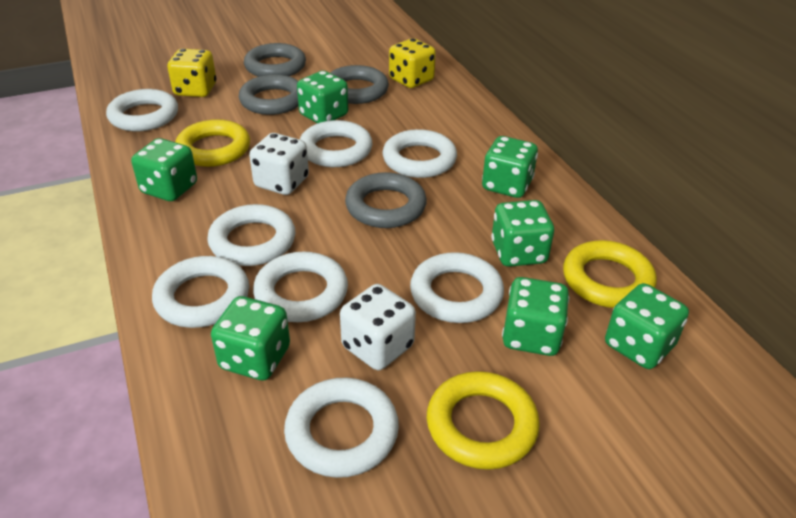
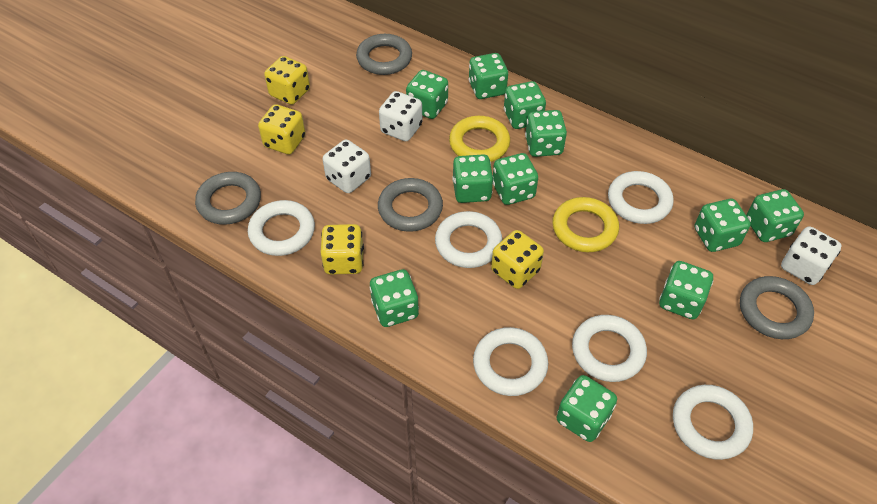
green dice: [131,138,197,201] [211,296,290,380] [297,71,348,123] [482,136,538,198] [491,200,554,267] [502,277,569,356] [605,283,689,369] = 7 -> [370,269,419,327] [406,70,448,119] [452,154,494,203] [469,53,508,99] [493,153,538,205] [504,81,546,129] [525,110,567,157] [556,375,617,442] [659,261,713,319] [695,199,751,252] [746,189,804,242] = 11
white dice: [249,133,309,195] [340,284,416,370] = 2 -> [323,140,371,193] [379,91,423,141] [781,226,842,285] = 3
white ring: [106,89,178,131] [152,256,249,328] [207,204,295,266] [253,252,348,322] [284,378,399,478] [300,120,372,167] [383,129,457,178] [410,252,504,323] = 8 -> [248,200,315,256] [435,211,502,268] [473,327,548,396] [572,315,647,382] [608,171,674,224] [673,385,753,460] = 6
yellow dice: [167,49,216,97] [389,38,436,88] = 2 -> [258,104,306,155] [264,56,310,105] [320,224,364,275] [491,230,544,289] = 4
yellow ring: [175,119,250,167] [427,371,540,470] [563,240,657,308] = 3 -> [449,116,510,162] [552,197,619,252] = 2

